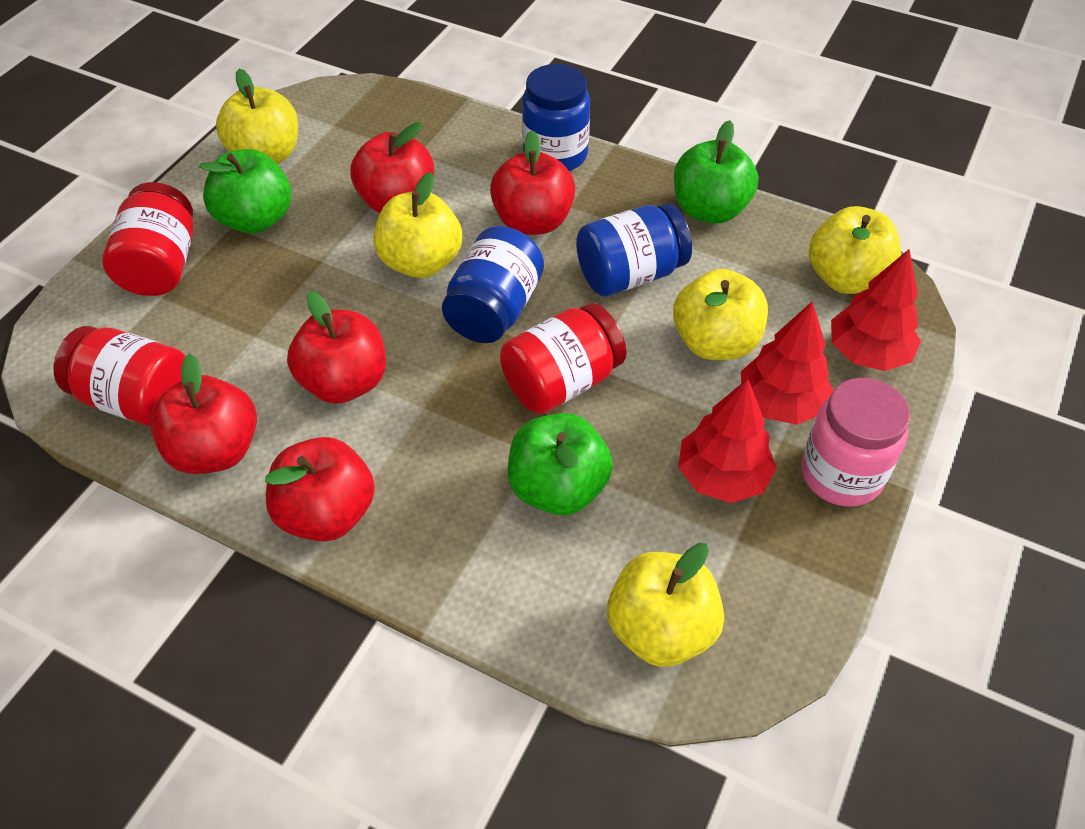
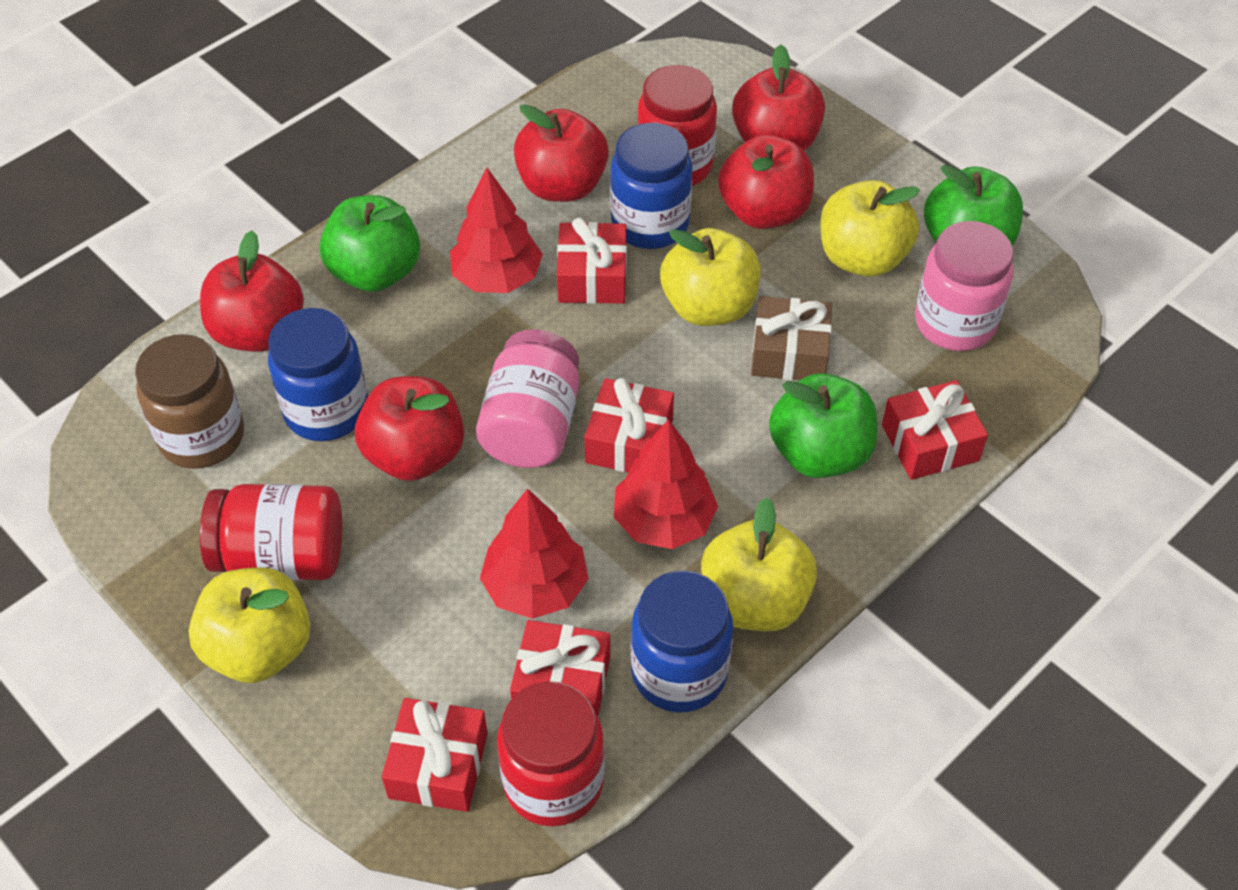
brown gift: none = 0 -> [751,296,832,380] = 1
brown jar: none = 0 -> [135,334,244,469] = 1
pink jar: [801,378,910,507] = 1 -> [476,329,579,468] [915,221,1013,351] = 2
red gift: none = 0 -> [382,698,488,812] [510,620,610,716] [557,218,627,304] [584,378,674,472] [882,380,988,480] = 5
yellow apple: [216,69,298,164] [373,172,462,278] [607,543,724,667] [673,269,768,360] [809,206,901,294] = 5 -> [189,567,310,683] [660,228,761,326] [701,498,817,631] [821,180,920,277] = 4

